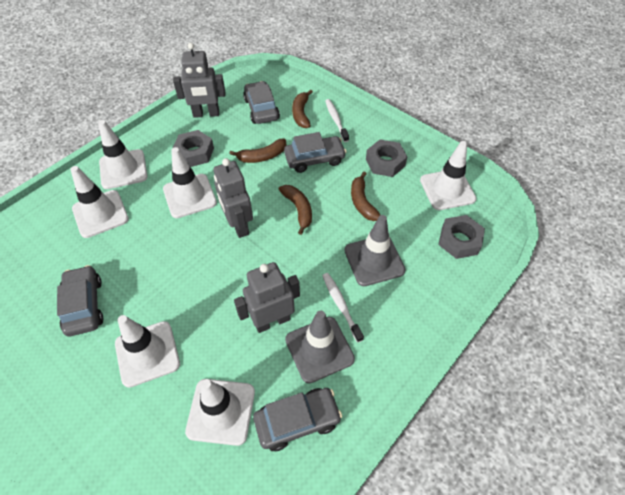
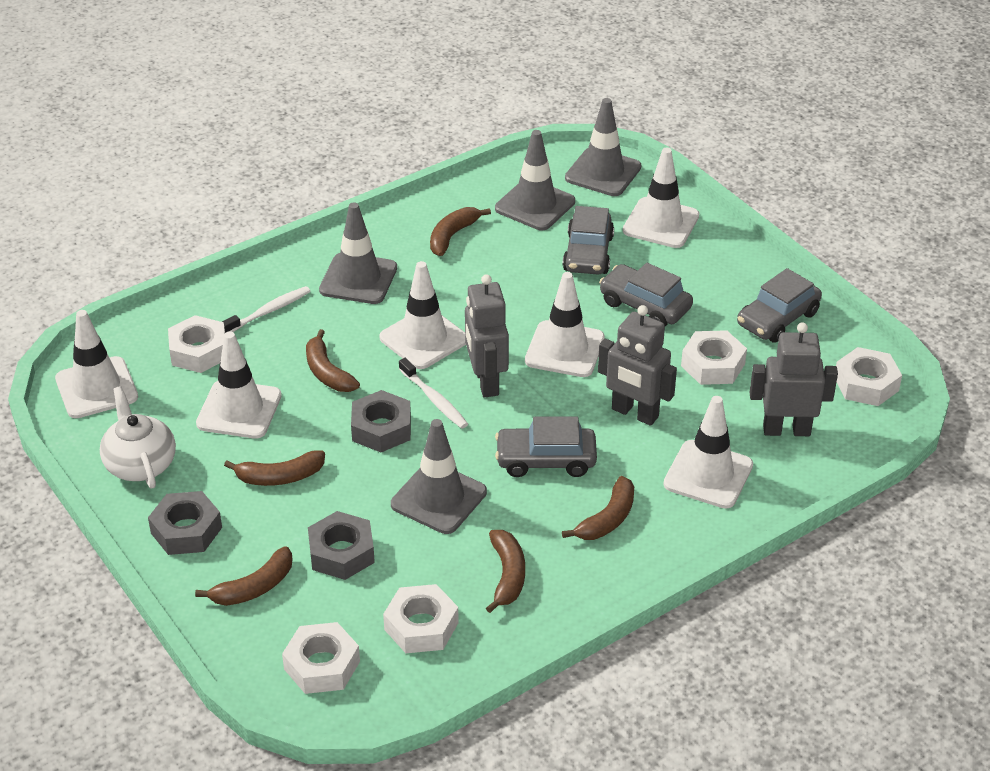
brown banana: [229,138,286,163] [278,185,312,235] [292,90,313,128] [351,172,380,221] = 4 -> [195,546,293,606] [224,450,325,486] [306,329,360,392] [430,207,491,256] [486,530,525,613] [562,476,634,540] = 6
grey traffic cone: [285,310,355,383] [344,215,406,286] = 2 -> [319,202,397,304] [391,419,487,534] [495,130,575,230] [565,98,641,196] = 4
white nut: none = 0 -> [168,315,225,373] [282,622,360,694] [383,584,459,653] [681,330,747,385] [836,347,902,406] = 5
white teapot: none = 0 -> [100,386,176,489] = 1

